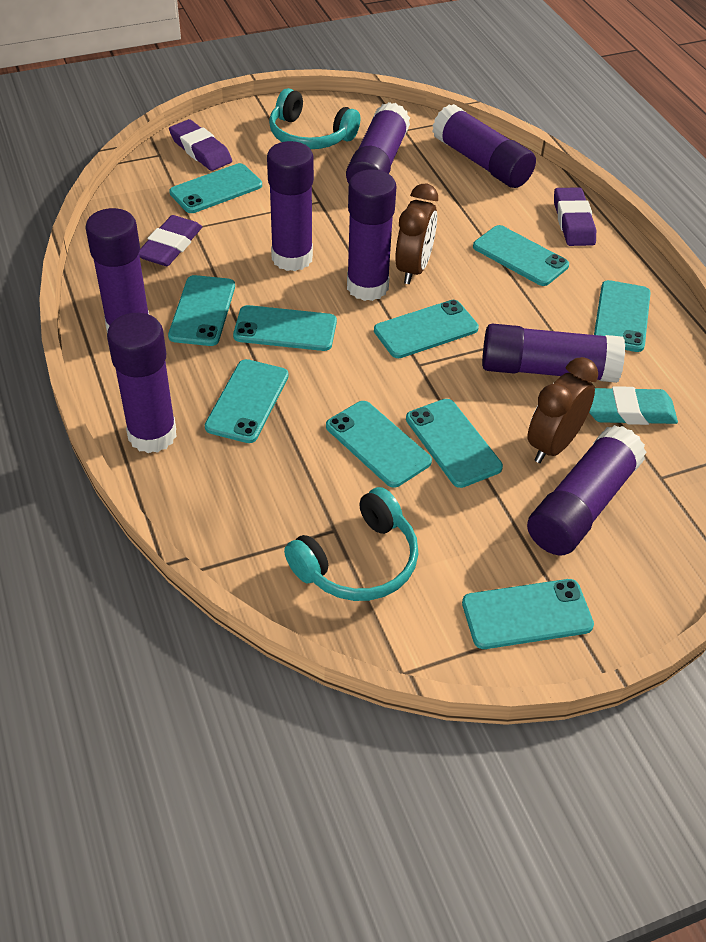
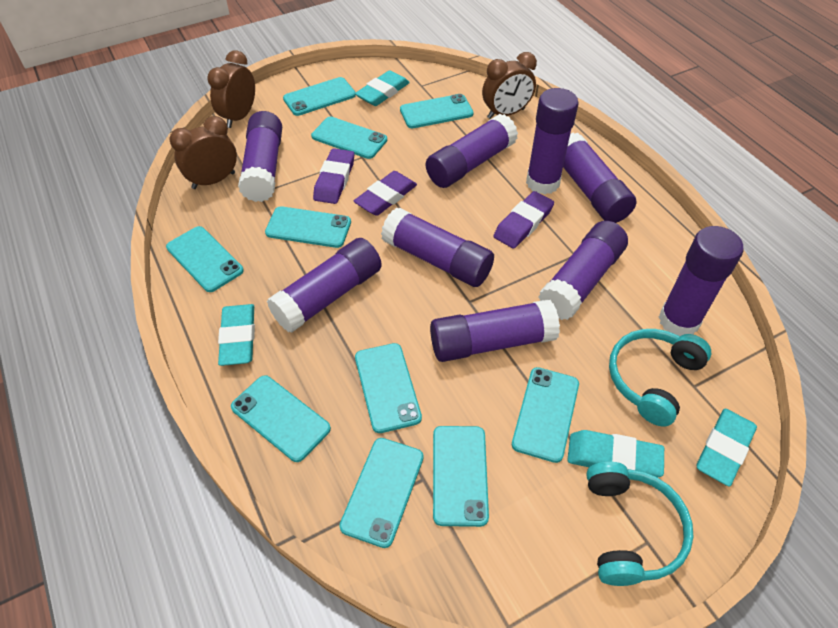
brown clock: [395,184,438,284] [528,357,598,463] = 2 -> [169,116,237,189] [207,50,255,128] [482,52,537,119] = 3
purple glue stick: [85,208,149,331] [107,313,177,453] [267,141,314,271] [346,102,410,183] [347,169,396,301] [432,104,536,188] [482,323,625,383] [527,425,647,556] = 8 -> [238,111,282,202] [267,238,382,333] [381,208,494,287] [426,114,518,188] [430,300,560,362] [526,88,579,195] [538,221,628,320] [563,133,636,223] [659,226,743,336] = 9
turquoise eraser: [589,386,678,425] = 1 -> [218,304,255,366] [355,70,410,106] [567,430,664,478] [696,409,757,486] = 4

